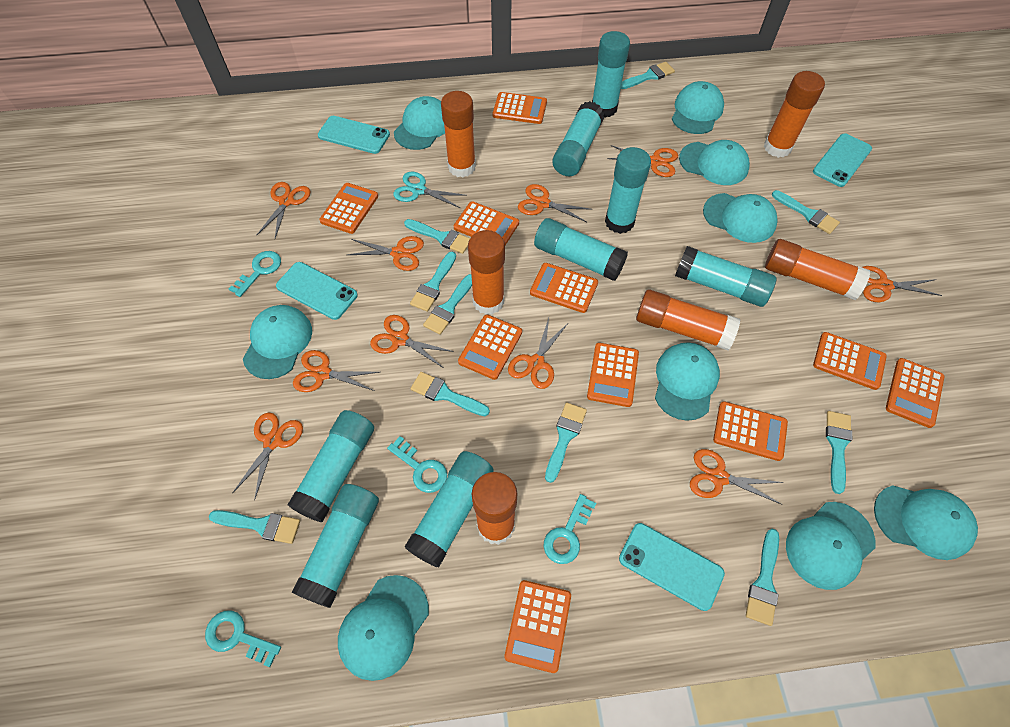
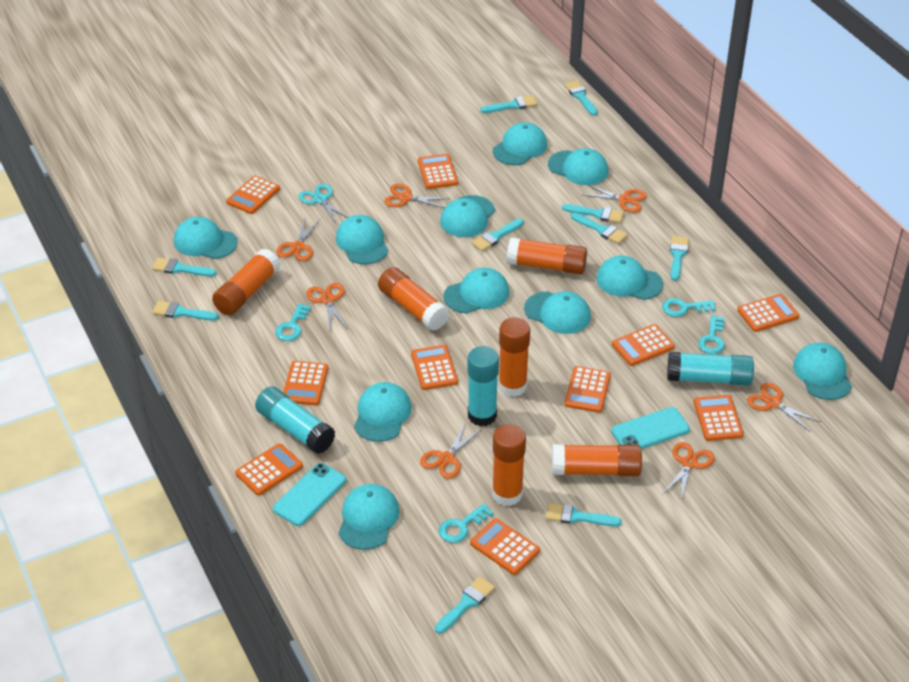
orange scissors: [232,412,303,501] [257,182,311,238] [293,350,379,392] [347,236,424,271] [370,315,454,367] [508,318,568,389] [518,184,592,222] [608,145,678,177] [690,449,784,505] [862,266,942,302] = 10 -> [276,217,320,261] [307,283,347,331] [384,184,450,208] [420,423,481,479] [584,184,647,213] [662,442,714,501] [747,383,821,432] = 7
turquoise cap: [243,305,312,379] [338,575,429,681] [394,96,445,150] [655,342,720,421] [672,81,724,134] [679,140,750,185] [703,193,778,243] [786,502,875,590] [874,485,978,560] = 9 -> [174,217,238,259] [336,215,388,264] [338,484,400,550] [354,382,412,442] [440,195,495,237] [444,268,509,313] [493,122,547,165] [524,291,591,334] [548,148,608,185] [596,256,663,300] [793,343,852,400] = 11
turquoise glue stick: [288,410,374,522] [292,484,379,608] [405,451,493,567] [534,218,628,281] [552,101,604,176] [592,31,630,118] [605,147,651,234] [675,246,776,307] = 8 -> [255,386,335,454] [468,346,499,426] [667,352,754,386] = 3
turquoise phone: [276,262,358,320] [318,116,390,154] [619,523,725,611] [813,133,872,187] = 4 -> [273,463,346,526] [611,407,690,449] = 2

